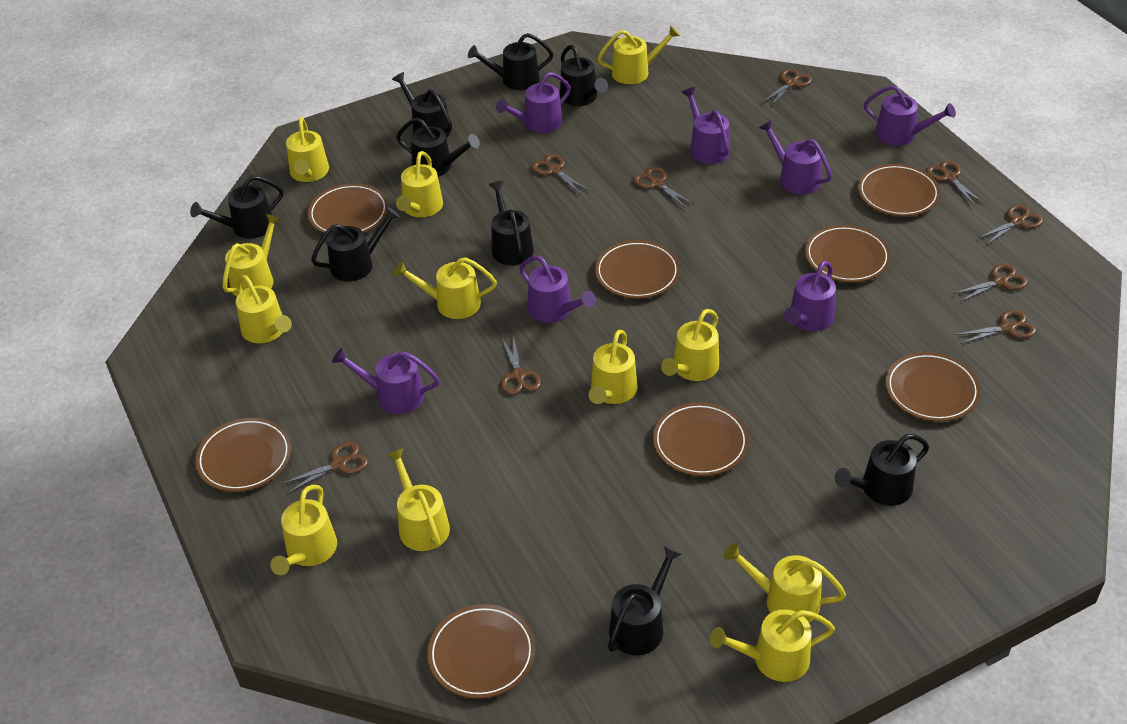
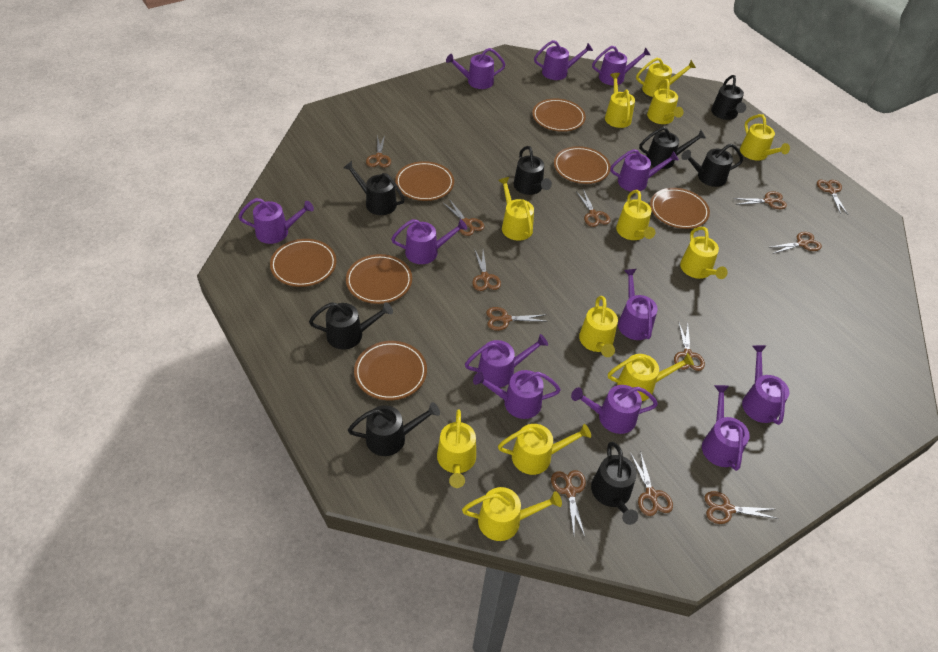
black watering can: [190,176,283,239] [311,207,400,282] [392,72,452,138] [396,118,480,177] [468,33,553,90] [489,181,534,265] [560,45,608,106] [608,545,682,655] [834,434,929,506] = 9 -> [309,302,393,349] [344,161,405,215] [348,402,440,456] [513,146,552,195] [591,442,638,525] [639,127,706,169] [681,144,743,187] [711,75,746,120] = 8
brown plate: [195,418,291,492] [308,183,389,233] [427,604,535,699] [595,240,680,299] [653,402,749,476] [805,225,891,283] [858,164,940,216] [885,352,981,422] = 8 -> [270,239,336,287] [346,254,412,304] [354,341,427,400] [395,161,454,201] [532,98,586,132] [554,146,610,184] [650,188,710,229] = 7
brown scissors: [282,442,368,493] [501,335,541,395] [531,154,589,194] [633,167,694,208] [762,69,812,106] [926,161,984,206] [953,264,1028,302] [955,310,1036,344] [979,204,1043,245] = 9 -> [366,135,391,168] [442,199,485,236] [472,250,501,291] [486,307,548,331] [551,470,586,537] [576,189,610,227] [631,451,673,516] [674,323,705,371] [704,491,778,524] [733,191,787,209] [768,232,822,254] [817,180,848,215] = 12
purple watering can: [332,348,440,414] [496,72,571,133] [519,256,596,323] [682,87,730,164] [759,120,832,194] [784,261,836,331] [864,85,956,146] = 7 -> [238,198,314,244] [391,219,467,264] [446,48,505,89] [465,334,548,388] [473,370,561,419] [534,40,593,80] [571,385,658,434] [592,46,650,85] [610,149,679,191] [618,269,657,340] [702,385,750,471] [742,345,789,425] = 12

